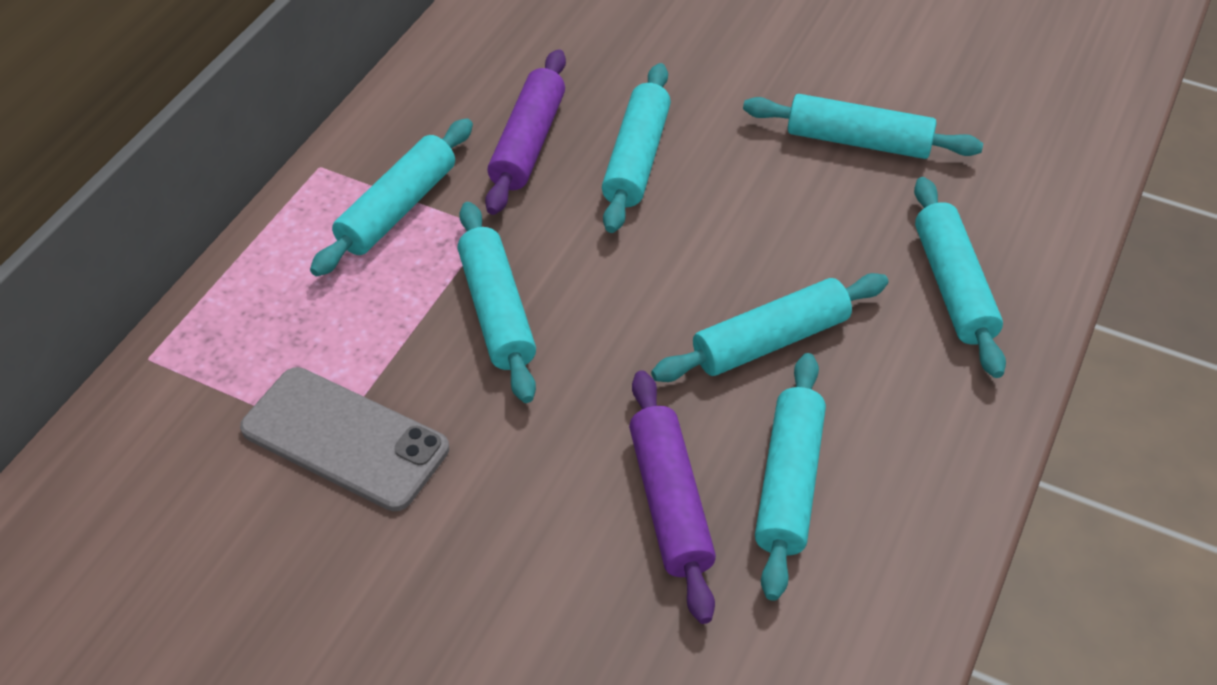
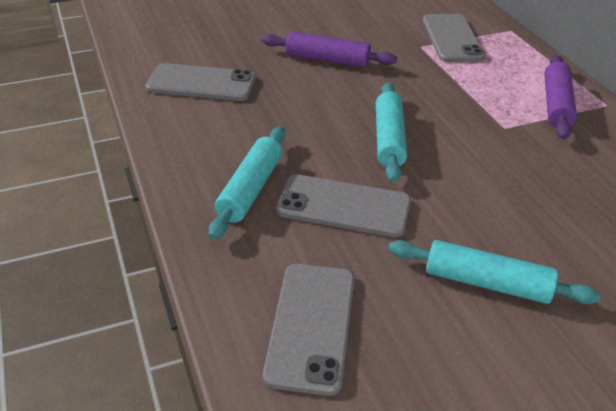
grey phone: [240,367,449,511] = 1 -> [146,63,256,101] [263,264,354,396] [275,174,411,237] [423,14,485,62] = 4
turquoise rolling pin: [310,118,473,277] [457,202,536,403] [602,63,671,233] [651,273,888,382] [743,94,983,159] [755,353,826,601] [914,177,1006,378] = 7 -> [209,126,285,240] [376,83,407,182] [388,240,600,304] = 3

